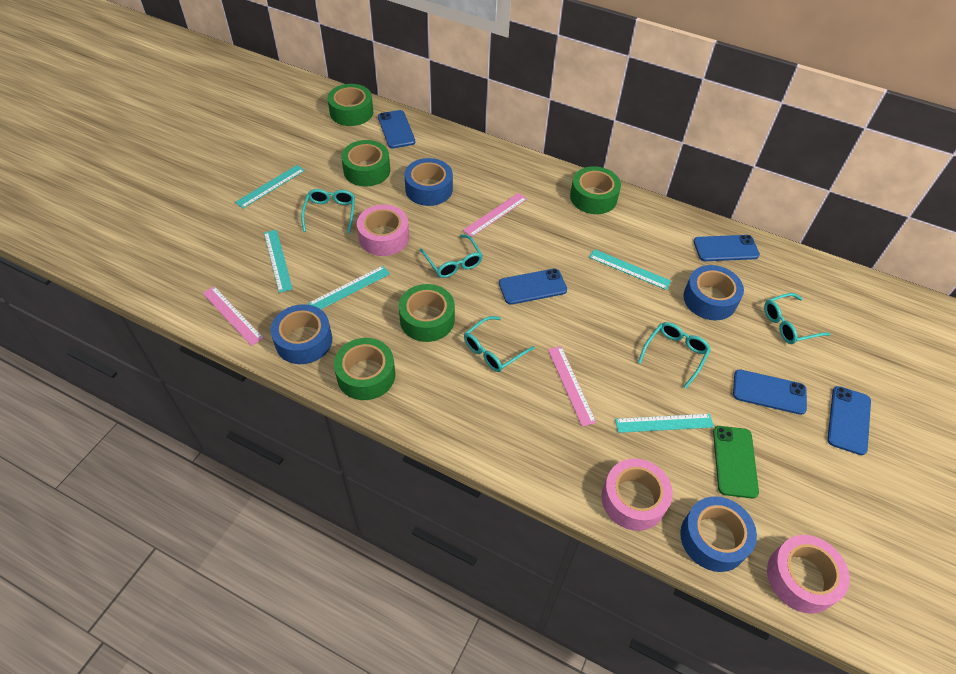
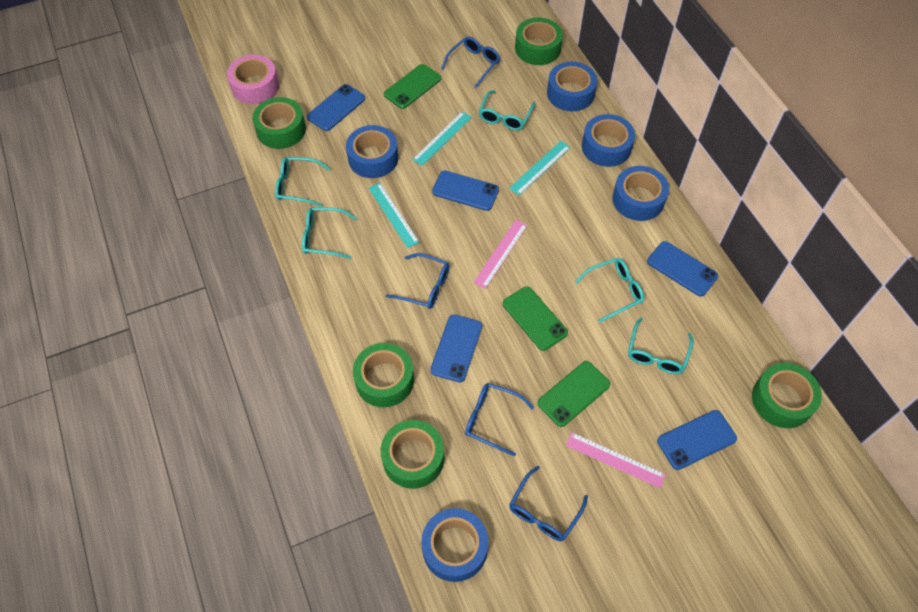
blue glasses: none = 0 -> [386,253,449,309] [441,36,501,88] [465,383,534,457] [509,466,588,541] = 4
blue tape: [271,304,332,364] [404,158,453,206] [680,496,757,572] [683,265,744,320] = 4 -> [346,125,398,178] [421,508,488,582] [547,62,597,111] [582,114,635,167] [612,166,669,221] = 5
green phone: [713,426,759,499] = 1 -> [384,64,441,109] [503,286,568,351] [538,361,610,427] = 3
pink ruler: [202,286,263,346] [463,193,527,237] [548,346,596,427] = 3 -> [473,220,528,289] [566,432,666,488] = 2
pink tape: [357,205,409,256] [602,459,673,531] [767,535,850,614] = 3 -> [227,55,279,104] = 1
turquoise ruler: [235,165,305,209] [264,230,293,293] [308,266,390,309] [589,249,671,290] [615,414,714,433] = 5 -> [369,183,420,248] [412,111,472,166] [509,141,571,195] = 3

